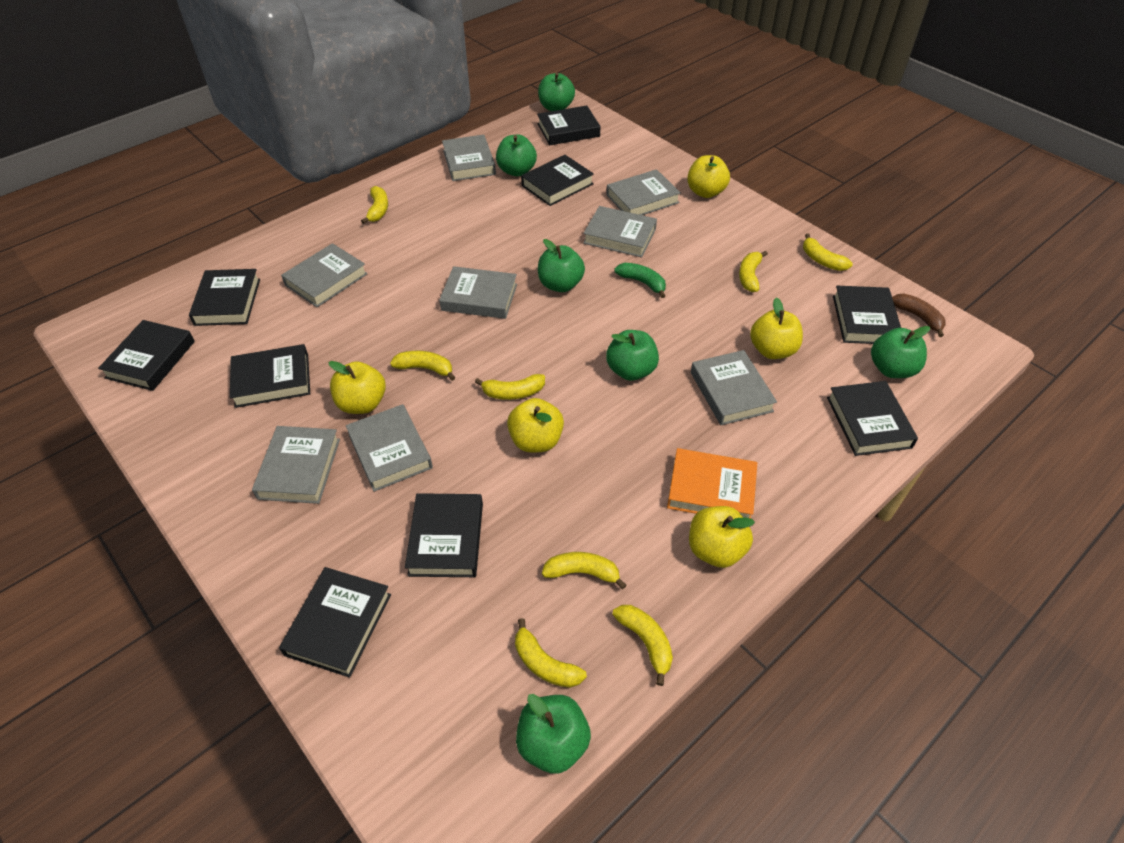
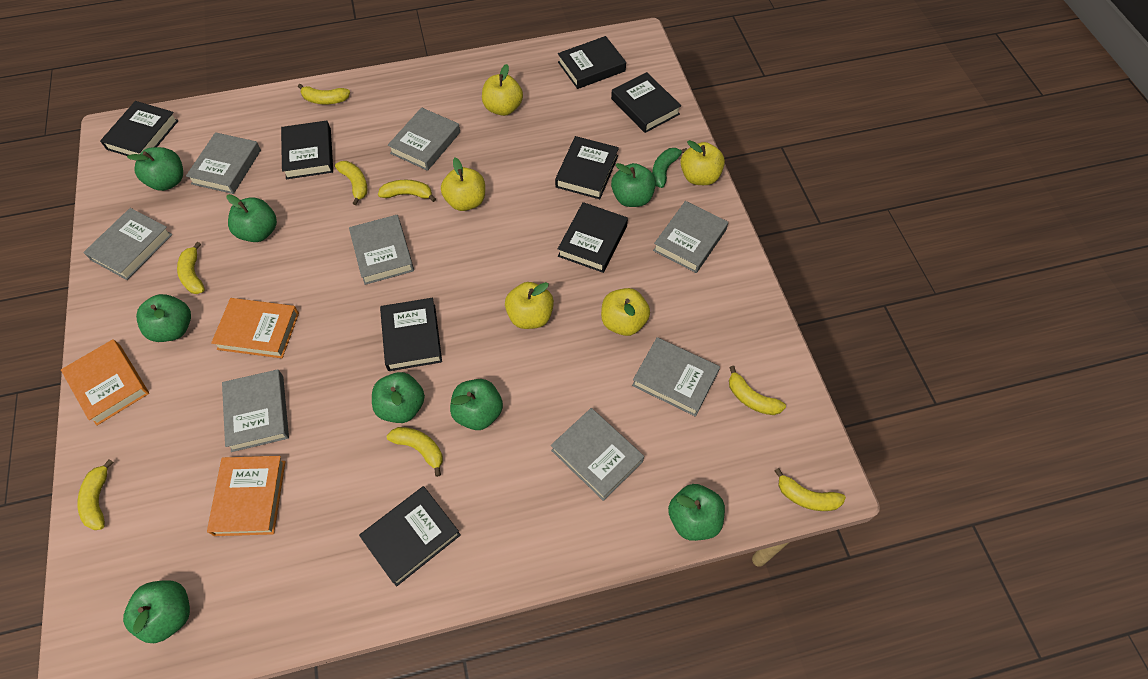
black book: [98,320,195,391] [189,269,260,326] [230,344,310,408] [279,567,391,678] [405,493,483,577] [521,155,594,206] [537,106,601,145] [827,381,918,456] [833,286,901,344] = 9 -> [100,101,179,156] [281,121,333,179] [359,486,461,586] [380,298,442,371] [555,136,619,199] [558,36,626,89] [558,202,628,273] [611,72,681,133] = 8
brown banana: [892,294,946,337] = 1 -> none = 0
green apple: [496,135,537,176] [516,694,591,774] [538,73,575,111] [538,239,585,292] [606,330,659,381] [871,326,930,378] = 6 -> [123,580,190,643] [127,147,183,191] [136,294,191,342] [227,194,277,242] [372,372,425,423] [450,379,503,430] [611,163,656,207] [668,484,725,541] = 8
orange book: [667,448,757,519] = 1 -> [61,339,149,426] [207,456,286,536] [211,298,299,358] = 3

